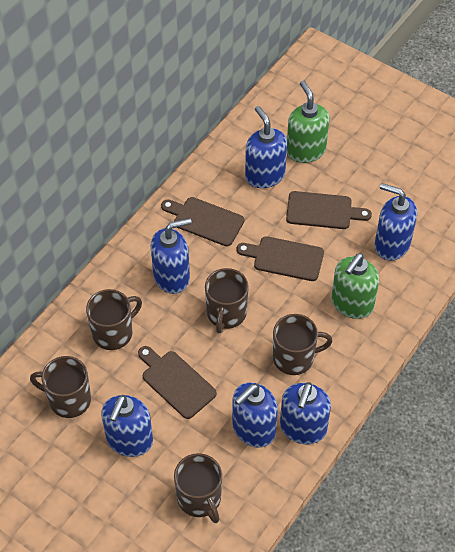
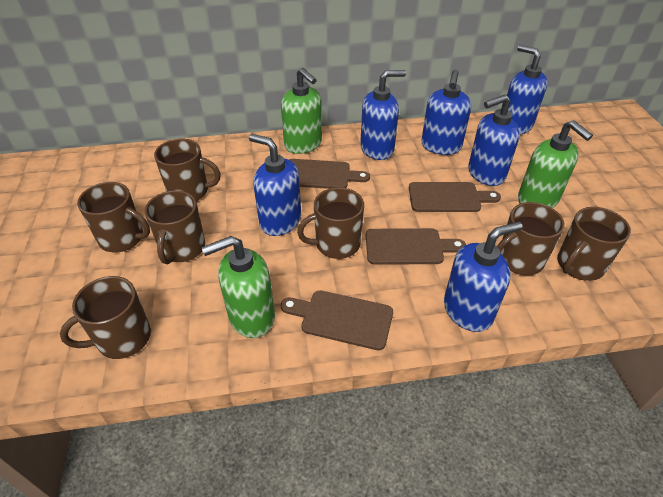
brown mug: [30,356,91,418] [86,289,142,350] [174,453,222,523] [205,268,249,333] [273,314,332,375] = 5 -> [60,276,151,359] [77,182,150,253] [144,190,205,264] [154,139,221,201] [297,187,364,259] [497,202,565,275] [557,207,631,281] = 7
green soap dispenser: [287,81,329,163] [331,253,379,319] = 2 -> [202,236,275,338] [281,68,322,154] [518,120,593,208] = 3

